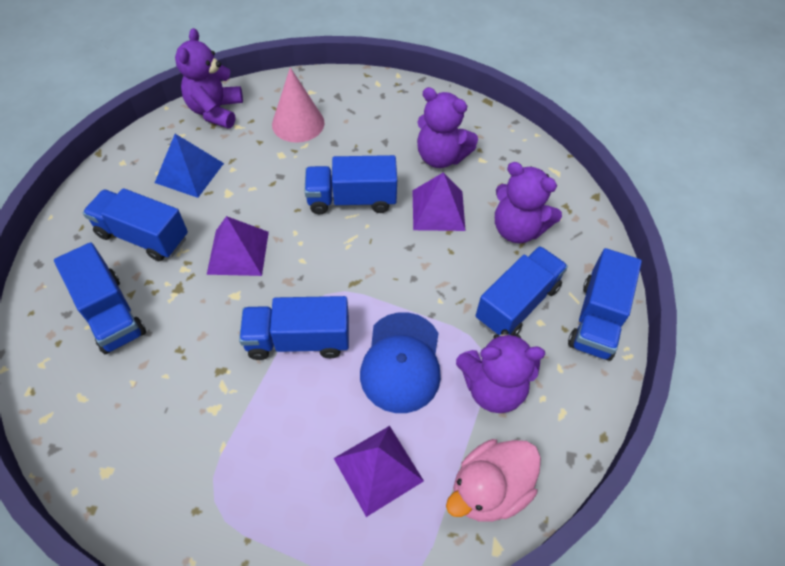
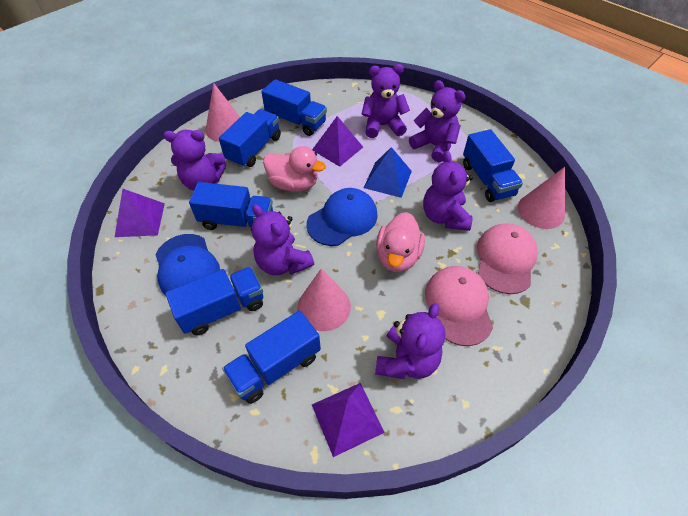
blue cap: [360,312,441,413] = 1 -> [156,234,220,295] [306,188,378,246] = 2
pink cap: none = 0 -> [425,266,493,346] [477,224,538,294] = 2
pink cone: [272,67,325,143] = 1 -> [206,83,240,142] [297,268,351,331] [518,167,565,229] = 3
pink duck: [446,439,541,522] = 1 -> [263,146,326,192] [376,212,425,272] = 2
purple teddy bear: [175,28,243,128] [417,87,478,168] [456,329,545,413] [495,162,562,243] = 4 -> [163,129,226,191] [252,204,314,276] [362,64,410,138] [375,303,445,379] [409,80,466,162] [423,151,473,231] = 6

